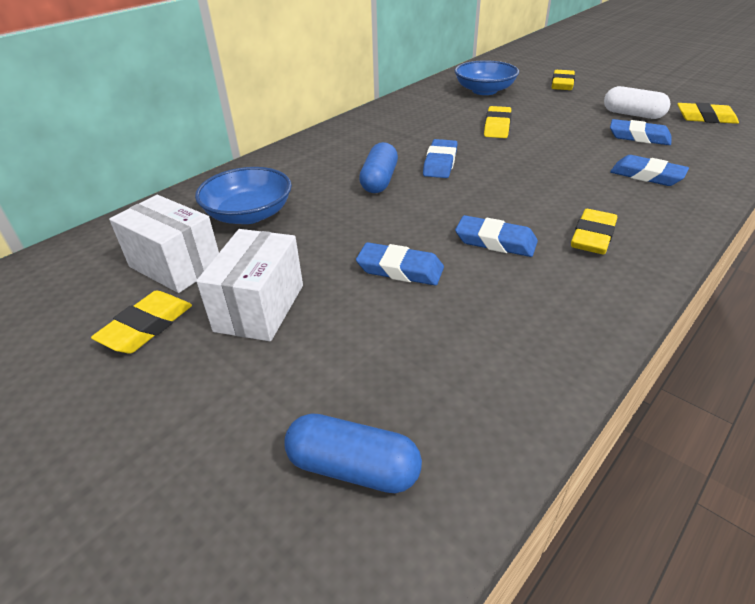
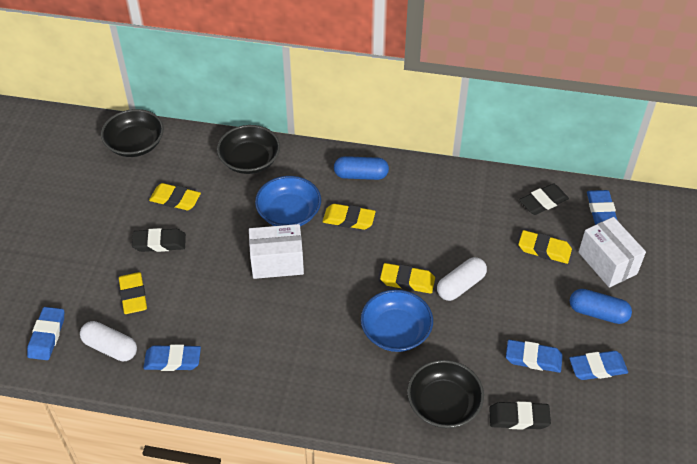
black bowl: none = 0 -> [101,109,164,157] [217,125,280,174] [407,360,484,428] = 3
black eraser: none = 0 -> [132,228,186,252] [489,401,551,430] [519,183,569,215] = 3
white capsule: [604,86,671,119] = 1 -> [80,321,137,361] [437,257,487,301] = 2

